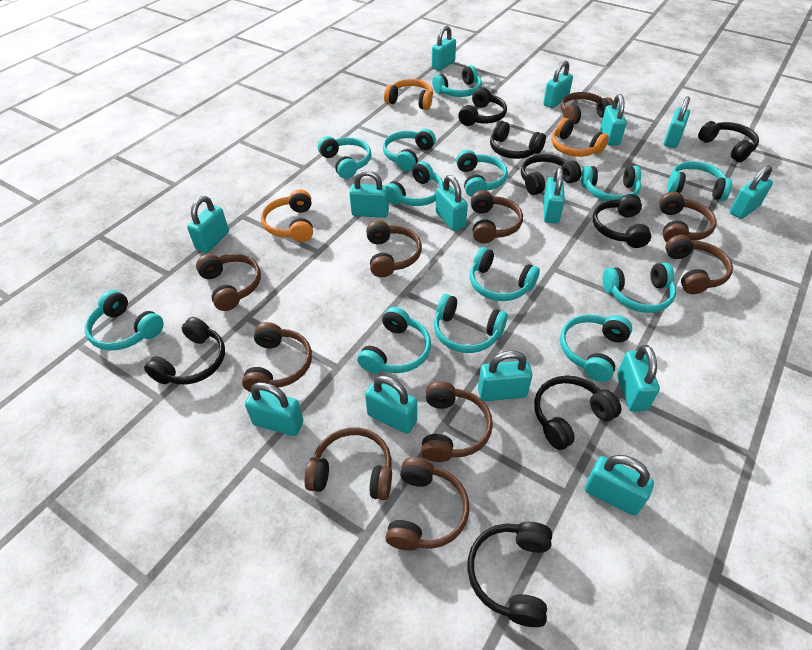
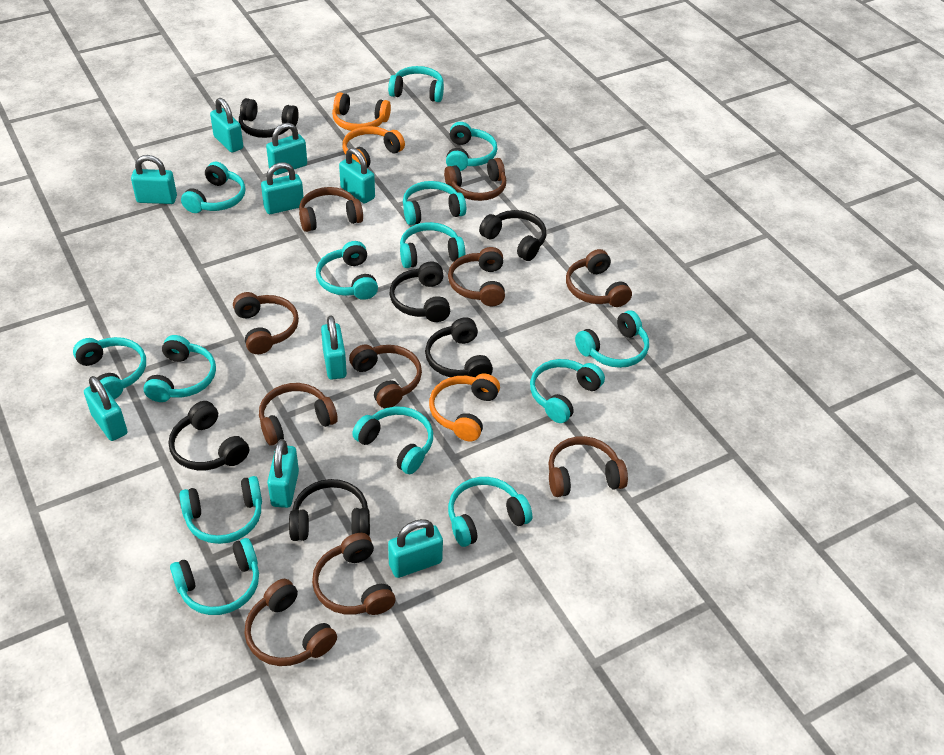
black headphones: [144,317,225,385] [458,87,507,126] [467,522,552,627] [490,121,546,159] [521,154,581,195] [534,375,621,450] [593,194,651,248] [698,121,759,162] = 8 -> [169,401,249,470] [239,98,299,138] [289,479,370,541] [390,261,450,322] [425,317,493,377] [479,210,546,261] = 6
turquoise headphones: [85,290,164,351] [318,136,371,179] [357,307,431,374] [383,129,436,171] [386,161,443,206] [432,65,482,97] [434,294,508,353] [456,150,508,197] [470,247,540,301] [560,314,632,382] [581,166,641,201] [603,263,676,313] [667,161,732,201] = 13 -> [73,337,146,399] [143,335,216,402] [170,538,259,615] [179,476,262,544] [181,162,245,213] [316,241,378,300] [352,406,433,474] [388,66,444,102] [400,222,465,268] [403,181,466,225] [446,122,497,171] [448,477,532,547] [530,359,605,423] [575,310,649,368] = 14
turquoise padlock: [187,196,229,253] [245,382,303,436] [349,170,389,218] [365,375,417,434] [432,25,456,71] [436,175,468,231] [478,351,533,401] [543,60,573,108] [543,167,565,223] [585,455,654,516] [600,94,627,146] [617,345,660,412] [664,96,690,148] [730,165,773,219] = 14 -> [84,376,128,441] [131,155,177,204] [210,98,243,153] [261,162,304,214] [266,123,307,175] [267,439,299,508] [321,316,347,380] [339,148,375,204] [388,519,443,578] = 9

